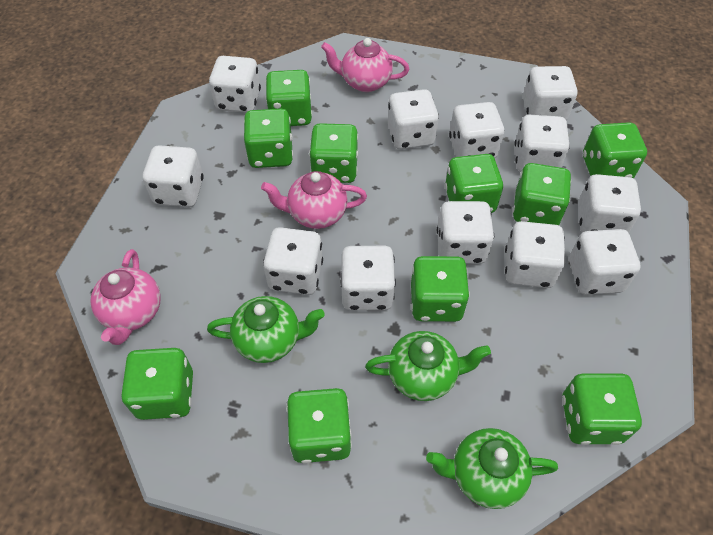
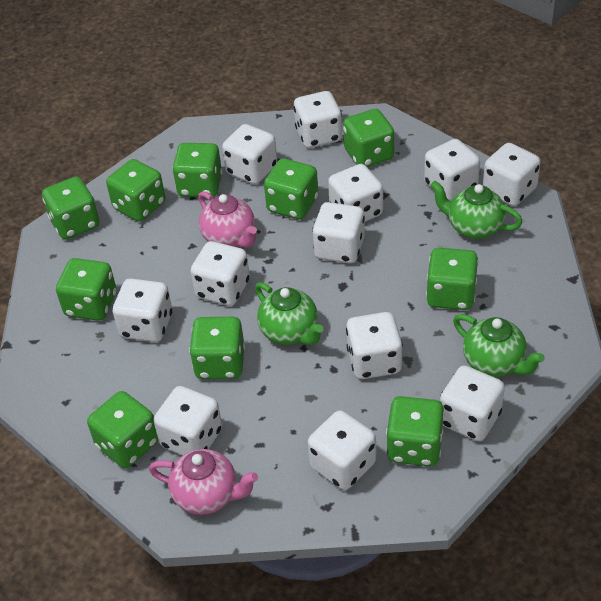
pink teapot: [90,249,161,345] [261,171,367,229] [321,38,409,92] = 3 -> [149,449,258,515] [198,191,257,248] = 2

